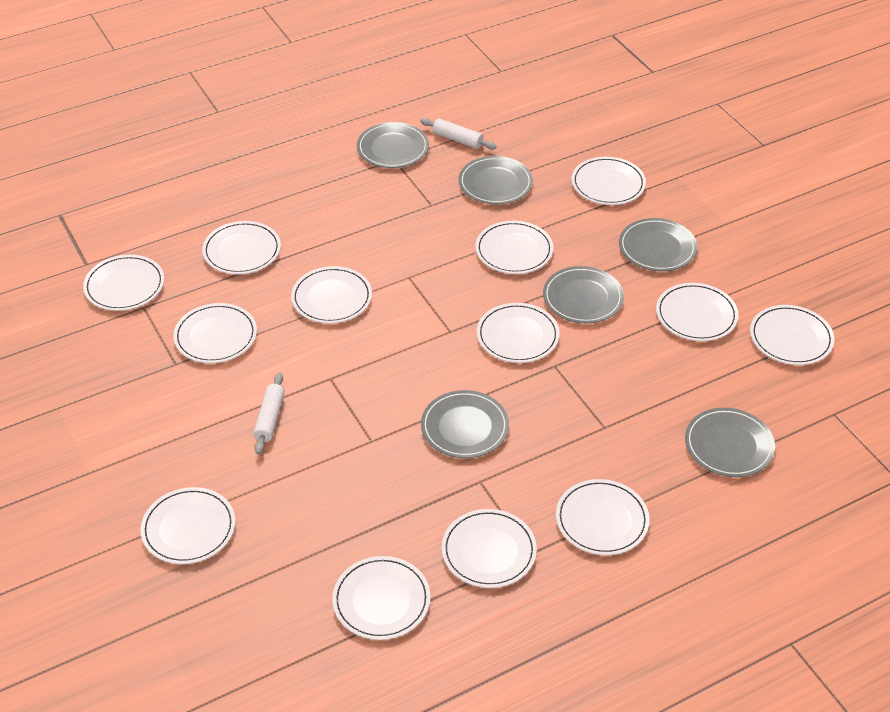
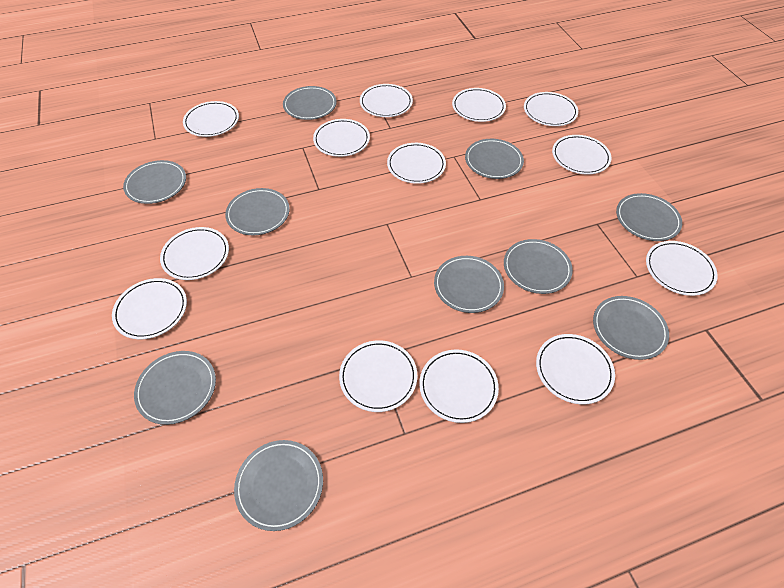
grey plate: [357,122,429,168] [421,390,509,458] [459,156,533,204] [543,266,624,323] [619,218,697,271] [685,408,775,477] = 6 -> [123,160,186,204] [134,351,216,425] [225,188,290,235] [234,440,323,531] [283,86,337,120] [434,256,504,313] [465,139,524,179] [504,239,573,294] [593,296,669,360] [616,193,682,241] = 10
white rolling pin: [253,373,285,455] [420,118,497,149] = 2 -> none = 0

